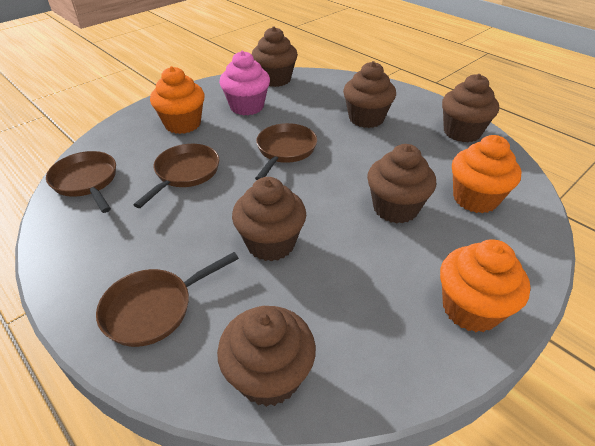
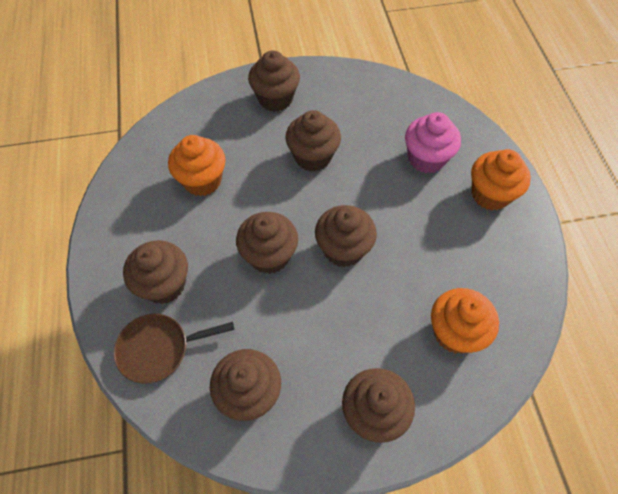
brown cupcake: [217,306,316,407] [232,177,306,261] [252,26,298,87] [343,61,396,128] [367,144,436,223] [442,74,499,142] = 6 -> [123,240,188,304] [210,349,281,421] [236,212,298,274] [248,50,300,112] [285,110,341,172] [315,205,377,267] [342,368,415,443] = 7
brown pan: [46,151,116,213] [96,252,239,347] [133,144,219,208] [255,123,317,180] = 4 -> [114,314,234,383] = 1

